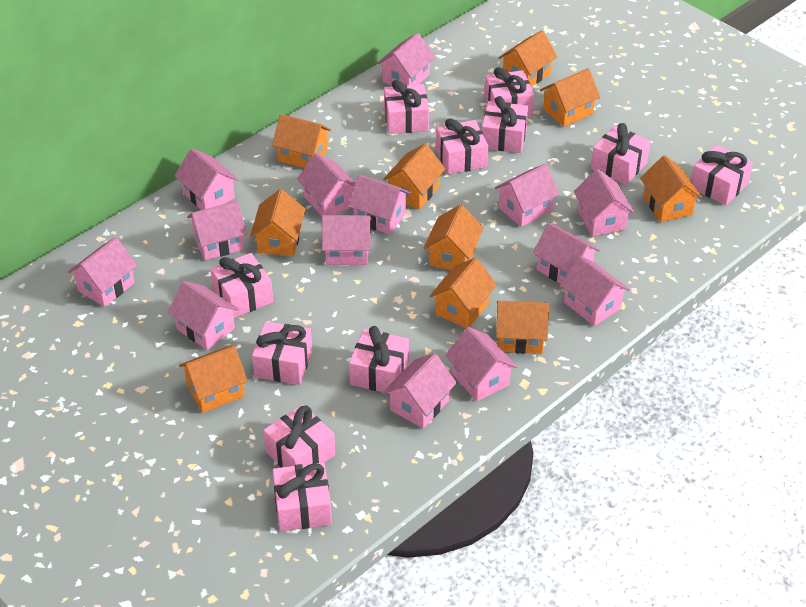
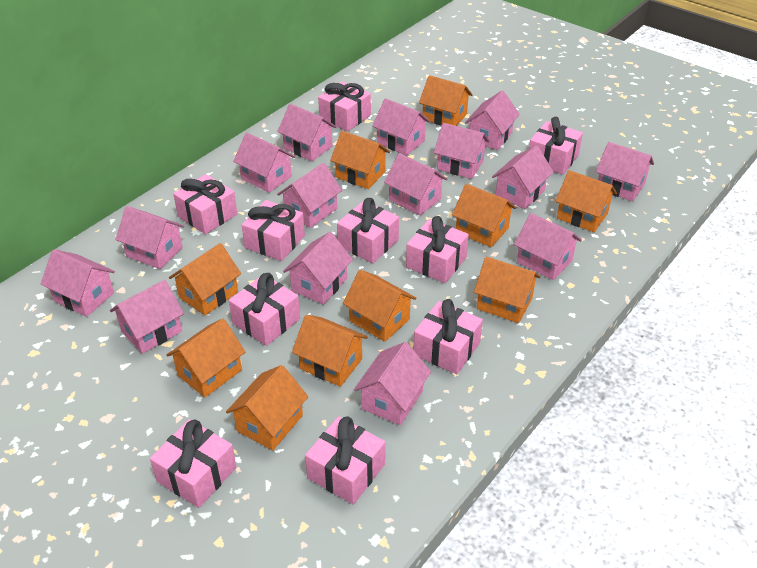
pink gift: [210,253,273,318] [252,321,312,385] [263,405,335,468] [273,462,332,531] [349,326,409,394] [384,80,429,134] [436,118,488,175] [482,96,528,153] [484,67,534,117] [591,123,651,185] [691,145,753,206] = 11 -> [150,419,236,508] [173,174,237,234] [229,273,300,346] [242,200,305,261] [305,416,385,504] [318,81,371,132] [337,198,399,263] [406,216,469,283] [413,299,483,374] [529,117,583,175] = 10
pink house: [68,237,137,307] [168,281,239,350] [175,148,239,210] [187,201,247,260] [297,153,356,216] [322,215,371,265] [348,174,411,235] [377,33,435,86] [383,353,457,428] [446,327,517,401] [494,164,560,227] [532,222,600,284] [560,256,630,326] [574,169,634,236] = 14 -> [41,249,115,317] [110,280,184,354] [115,206,184,269] [233,133,295,193] [277,104,336,161] [277,163,342,228] [283,232,353,305] [354,342,431,425] [372,98,430,156] [384,153,447,216] [434,123,489,179] [465,91,520,150] [492,145,554,209] [514,213,582,280] [596,142,654,201] = 15

